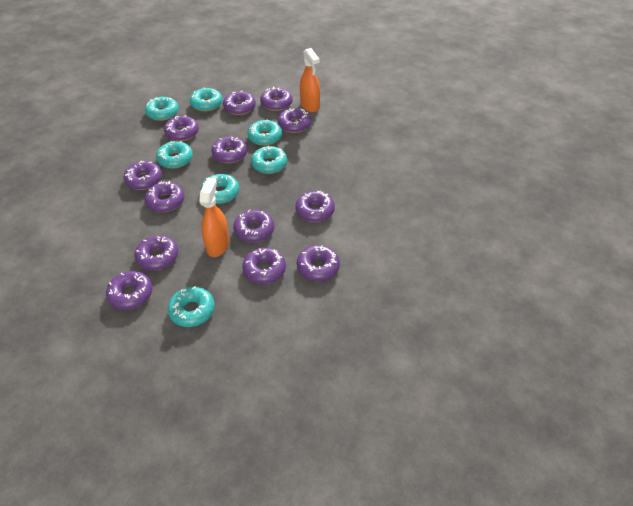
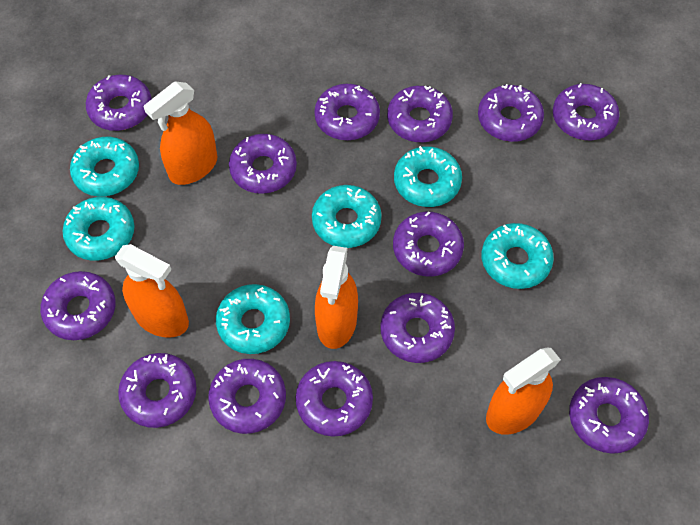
orange spray bottle: [199,178,230,257] [300,48,320,112] = 2 -> [115,244,189,338] [143,81,218,185] [315,246,358,349] [486,348,561,435] = 4
turquoise donut: [145,97,179,121] [156,141,193,169] [168,287,215,327] [190,88,222,111] [201,174,239,204] [247,119,282,146] [251,146,287,174] = 7 -> [63,197,134,261] [70,137,139,197] [216,284,290,354] [312,185,382,248] [394,146,462,207] [482,223,554,289] = 6

